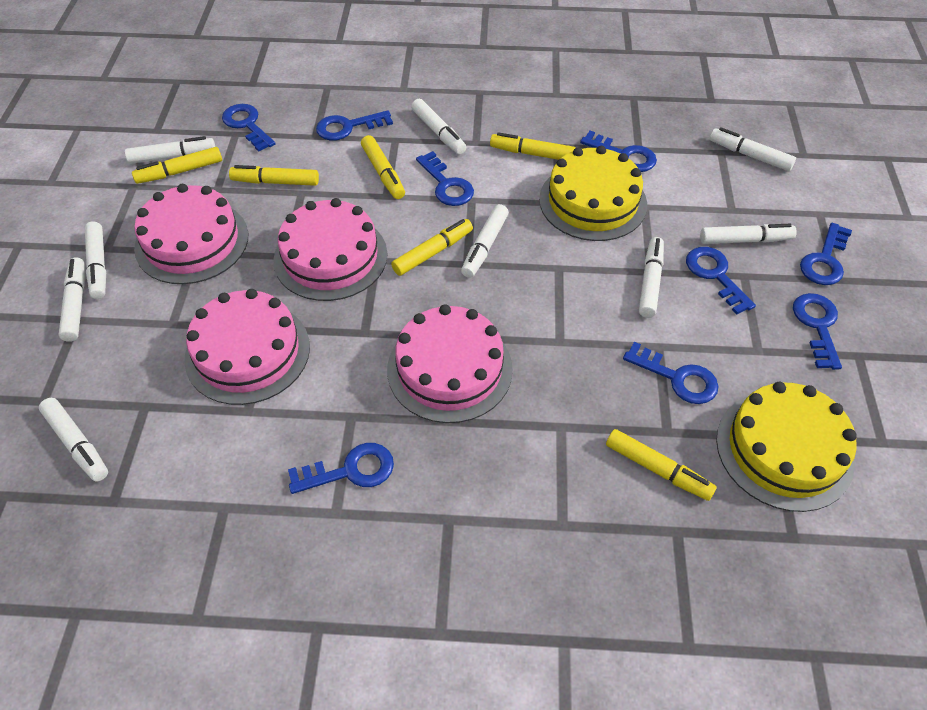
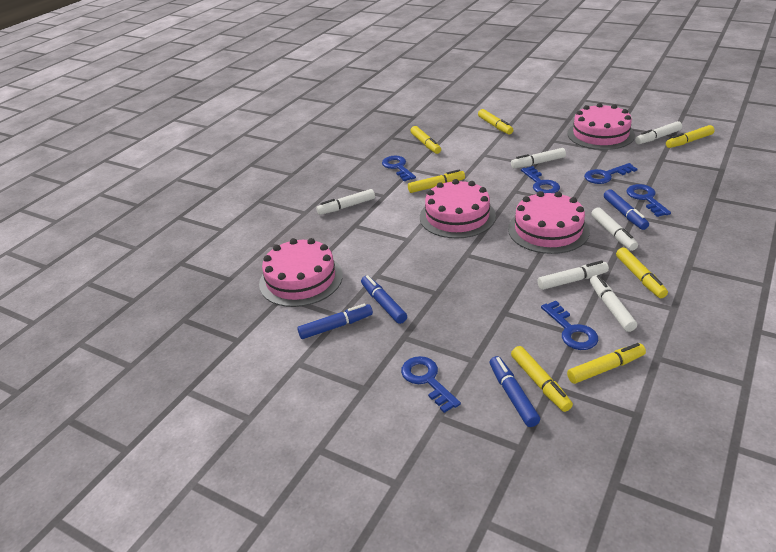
blue key: [222,104,276,152] [288,443,394,494] [316,110,393,141] [416,151,474,206] [580,131,657,172] [623,342,718,404] [686,247,756,315] [793,293,842,370] [800,223,852,285] = 9 -> [382,156,416,181] [401,356,461,413] [521,166,560,193] [541,301,598,350] [584,163,637,184] [626,184,671,217] = 6
blue marker: none = 0 -> [297,304,373,339] [361,275,407,324] [490,356,540,427] [604,189,649,230] = 4
white marker: [39,398,108,482] [58,257,85,342] [85,221,106,299] [125,136,215,164] [411,99,466,154] [461,204,509,278] [639,237,664,318] [700,224,797,244] [710,127,796,171] = 9 -> [316,189,375,215] [511,148,566,168] [538,260,609,290] [590,275,637,332] [591,207,638,251] [635,121,682,144] = 6
yellow cake: [539,146,647,241] [716,382,857,512] = 2 -> none = 0
yellow marker: [132,147,222,184] [229,165,319,186] [361,135,405,199] [391,219,473,276] [490,132,576,160] [606,429,717,501] = 6 -> [408,169,465,193] [411,126,441,154] [478,109,513,135] [511,346,573,412] [567,343,646,384] [616,247,668,298] [666,125,715,148] = 7

